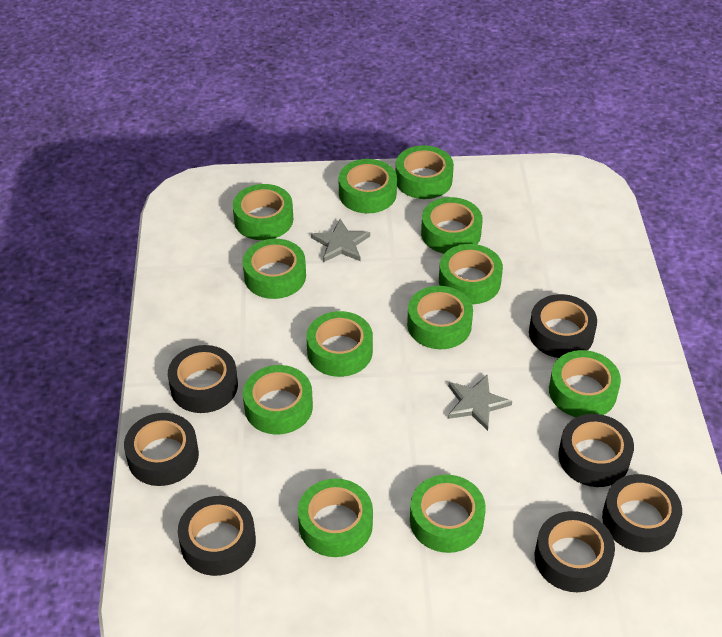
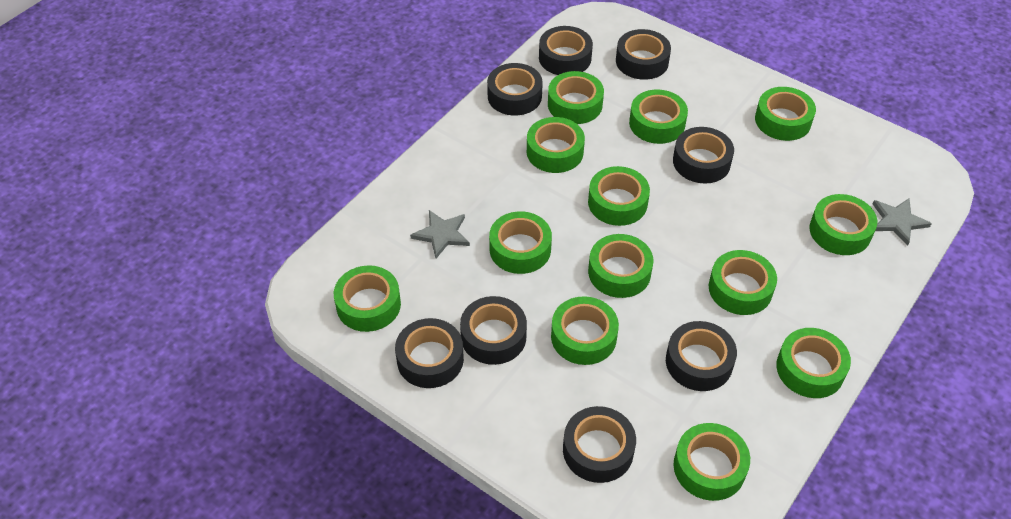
black tape: [124,413,199,486] [168,345,238,413] [178,496,256,576] [529,294,597,358] [535,511,615,592] [558,414,634,487] [602,474,682,552] = 7 -> [395,318,464,388] [460,296,527,365] [487,63,543,116] [539,26,593,75] [563,406,636,483] [616,29,671,80] [666,321,737,391] [673,127,734,183] = 8
green tape: [233,184,293,240] [243,239,306,299] [243,365,313,435] [298,479,373,557] [306,311,373,377] [339,159,397,214] [396,145,454,199] [407,286,473,349] [410,475,486,553] [421,197,483,254] [439,244,503,304] [549,350,621,417] = 12 -> [334,265,401,332] [489,211,552,274] [527,117,585,173] [548,71,604,124] [551,296,619,365] [588,166,650,226] [588,234,653,298] [629,89,688,144] [673,423,750,501] [709,250,777,315] [755,87,816,141] [776,328,851,398] [809,194,877,255] = 13

